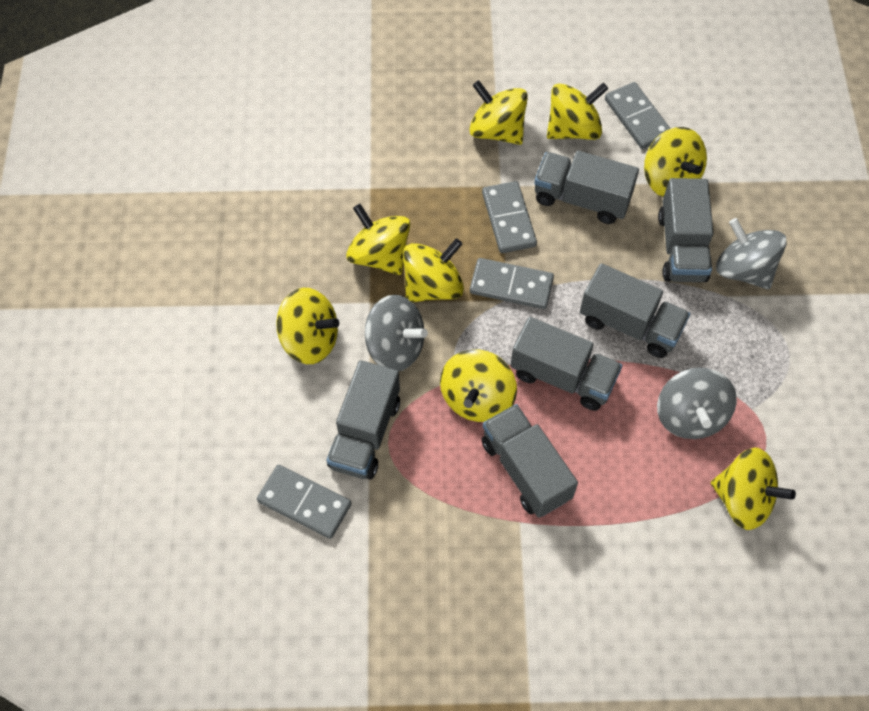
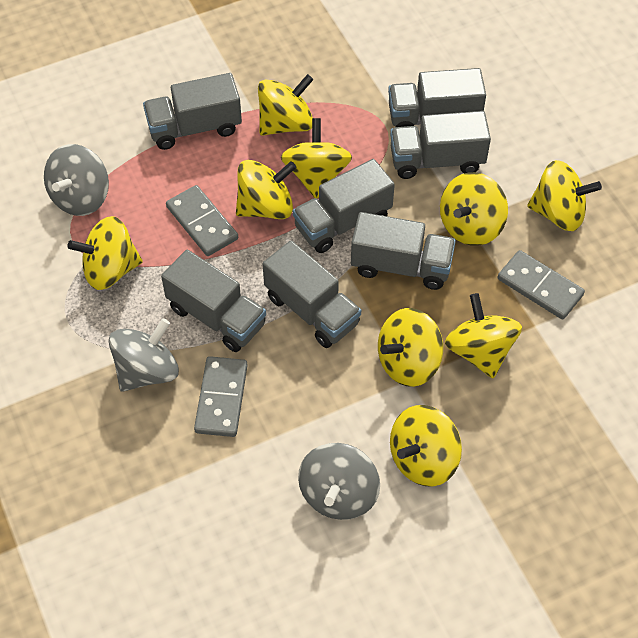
grey domino: [257,465,351,539] [470,258,554,309] [482,181,537,253] [605,82,671,150] = 4 -> [166,185,238,256] [194,356,248,437] [498,250,585,319] = 3
grey truck: [327,360,400,479] [481,404,578,518] [510,317,622,411] [534,151,639,224] [580,263,690,358] [658,178,714,282] = 6 -> [143,73,242,150] [161,250,266,352] [263,240,361,348] [293,159,395,253] [351,212,456,290] [388,68,486,127] [390,111,491,179] = 7
yellow spinning top: [276,288,339,364] [346,204,410,275] [403,238,464,302] [440,350,517,422] [469,80,528,145] [547,83,608,140] [644,127,707,197] [711,448,796,530] = 8 -> [67,216,143,290] [236,160,296,219] [258,74,313,136] [281,118,352,199] [378,308,443,387] [390,405,462,486] [440,172,508,246] [445,293,522,378] [527,160,602,231] = 9

